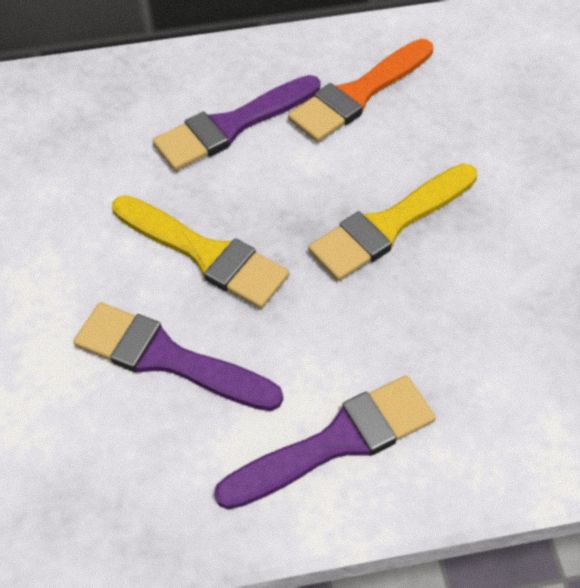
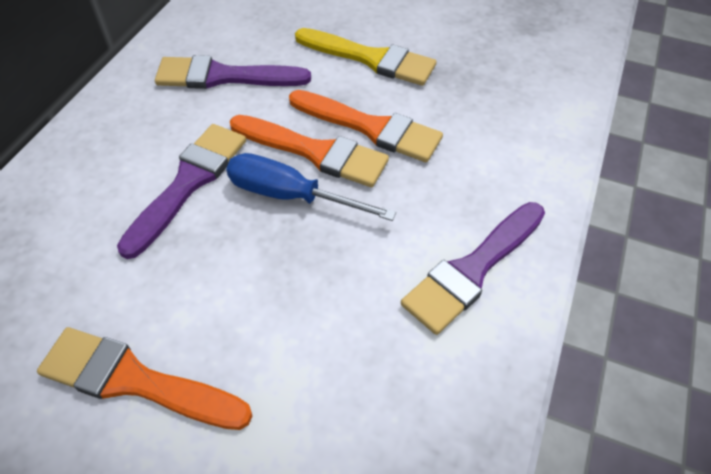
blue screwdriver: none = 0 -> [226,153,396,221] = 1
orange brush: [288,39,433,142] = 1 -> [37,327,252,430] [230,115,389,187] [289,90,443,162] = 3
yellow brush: [112,195,289,309] [308,164,477,281] = 2 -> [295,28,437,86] = 1

